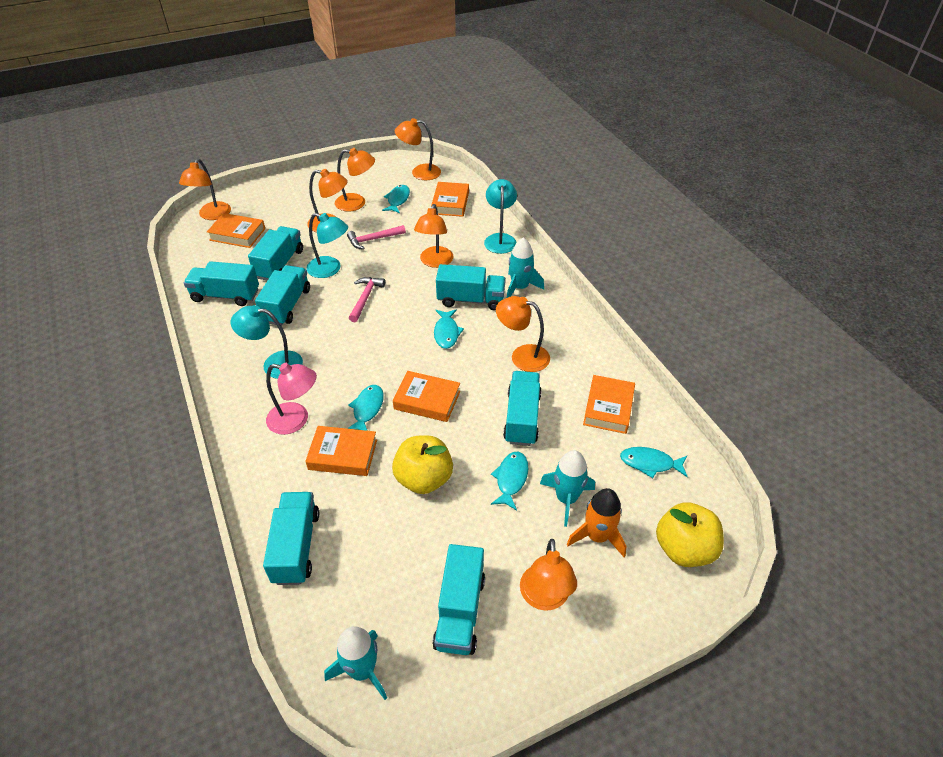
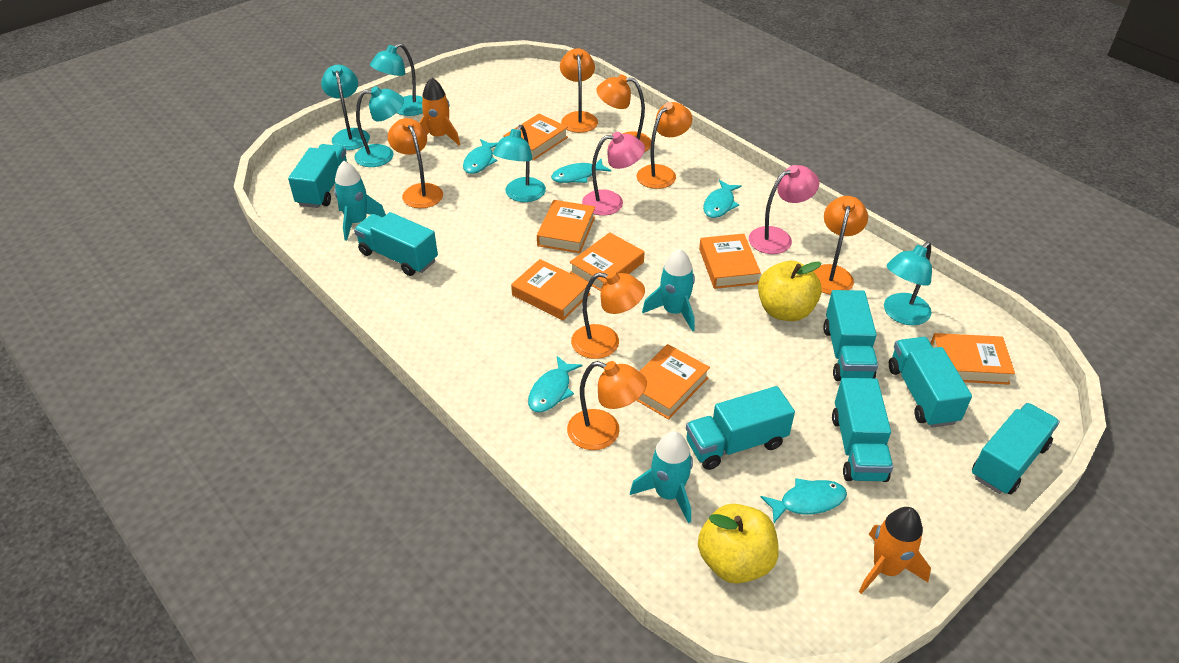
orange book: [207,213,265,248] [305,426,377,476] [393,371,460,422] [431,182,469,217] [583,375,635,434] = 5 -> [503,114,568,160] [511,259,591,320] [537,200,595,253] [570,232,644,291] [636,344,710,420] [699,234,761,289] [931,333,1015,385] = 7
orange rocket: [567,488,626,557] = 1 -> [419,77,460,145] [859,507,931,594] = 2
pink hammer: [347,225,406,249] [349,277,385,322] = 2 -> none = 0
pink lamp: [266,363,317,435] = 1 -> [582,132,645,215] [749,165,819,254] = 2
turquoise lamp: [231,305,303,379] [306,213,348,278] [484,179,517,254] = 3 -> [321,65,370,150] [354,86,404,167] [370,43,423,116] [493,125,546,202] [884,242,932,325] = 5

